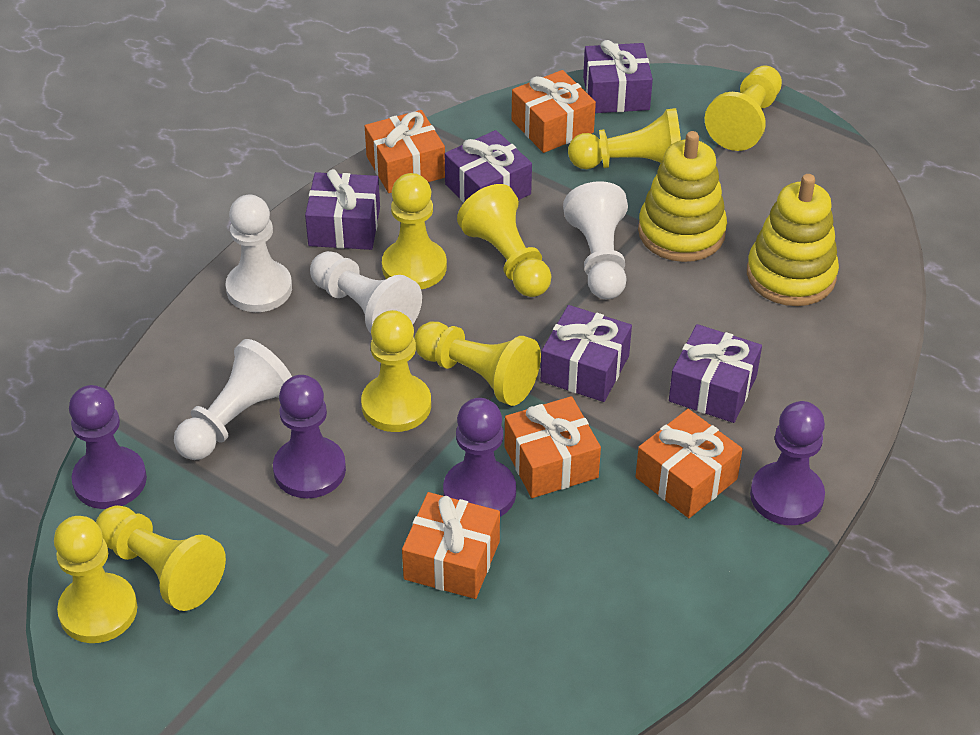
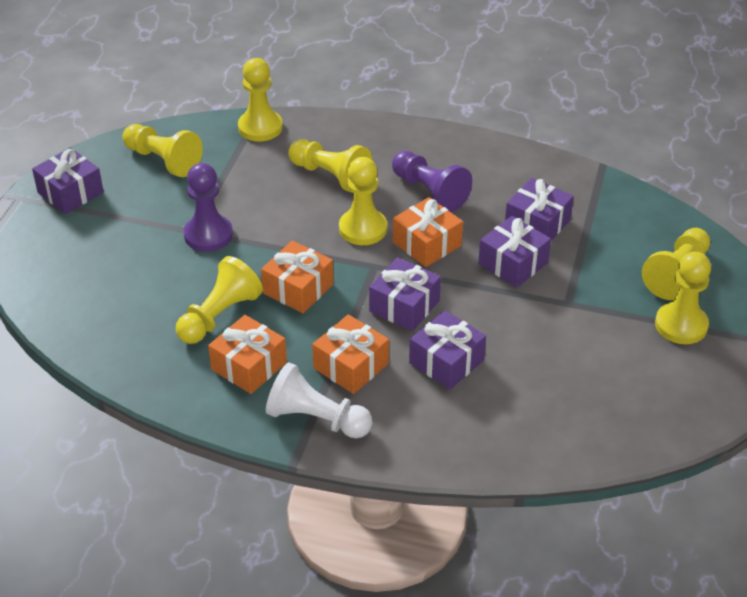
orange gift: [365,110,445,193] [402,492,500,599] [504,396,601,498] [512,70,596,153] [636,409,743,518] = 5 -> [208,315,287,394] [261,241,334,313] [312,314,389,394] [393,197,463,267] = 4
purple pawn: [69,385,147,509] [273,375,346,498] [443,398,516,517] [750,401,825,525] = 4 -> [184,163,233,252] [392,151,472,212] = 2
white pawn: [174,339,292,460] [226,194,292,312] [310,251,422,333] [563,181,628,299] = 4 -> [266,362,373,438] = 1
yellow pawn: [54,516,137,643] [96,505,226,611] [361,310,431,432] [382,173,447,289] [414,322,541,406] [457,184,551,297] [568,108,681,169] [705,65,782,151] = 8 -> [122,124,203,177] [176,256,263,344] [238,58,283,141] [288,139,372,193] [339,157,387,245] [642,228,710,300] [655,252,711,344] = 7
yellow stacking toy: [638,131,727,262] [747,174,839,306] = 2 -> none = 0

